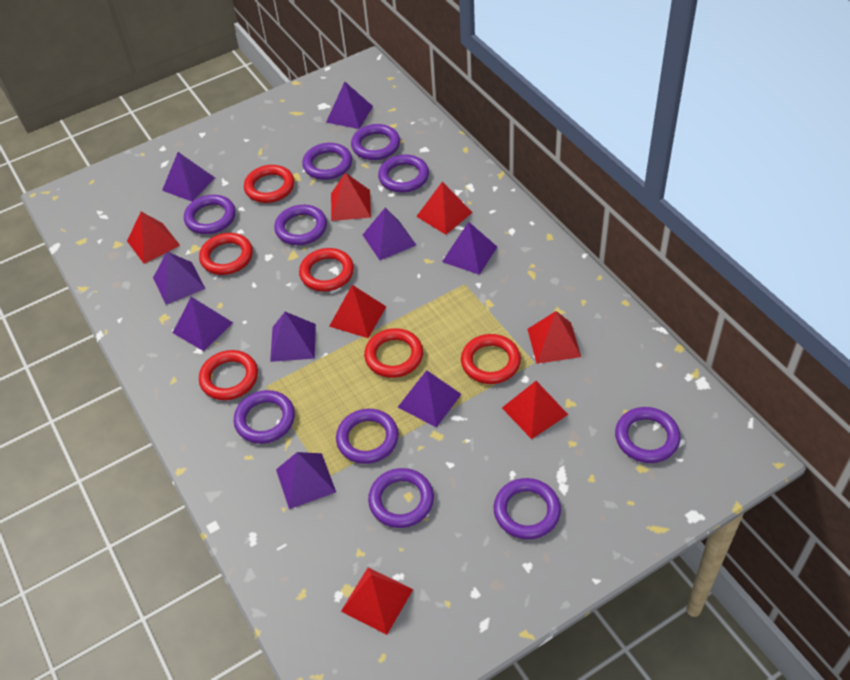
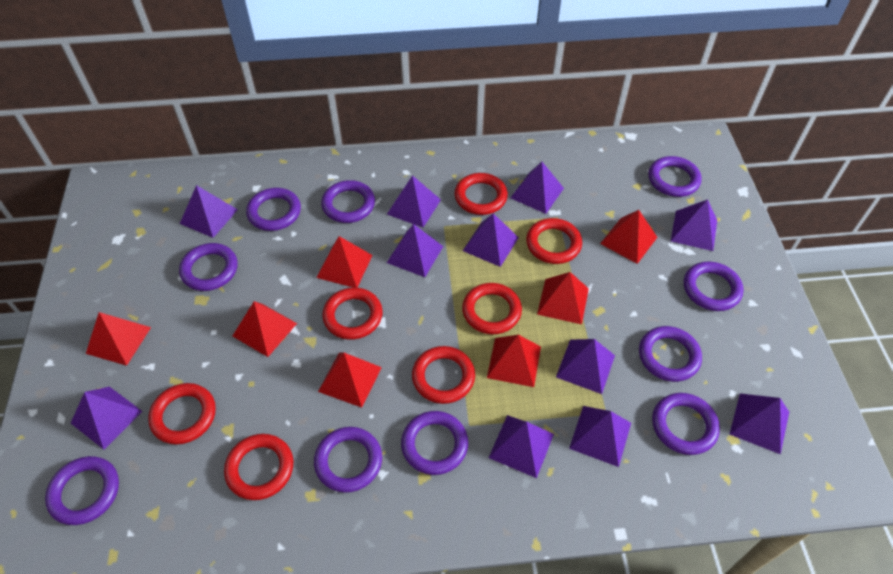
purple pyramid: [153,252,206,305] [162,152,215,202] [173,297,233,351] [270,312,316,362] [276,452,336,509] [326,82,373,129] [363,208,416,260] [398,370,461,428] [442,222,497,275] = 9 -> [71,387,143,450] [180,185,238,238] [387,175,441,228] [387,224,443,277] [463,213,519,267] [489,415,554,478] [510,162,564,214] [556,339,615,394] [569,406,631,467] [671,199,717,251] [729,393,789,454] = 11
red ring: [199,233,253,275] [199,350,258,400] [244,165,294,203] [299,248,354,291] [364,328,423,378] [461,334,521,384] = 6 -> [148,383,216,444] [224,434,293,500] [322,288,382,340] [412,346,475,404] [455,173,508,215] [462,283,522,334] [526,218,582,264] = 7

